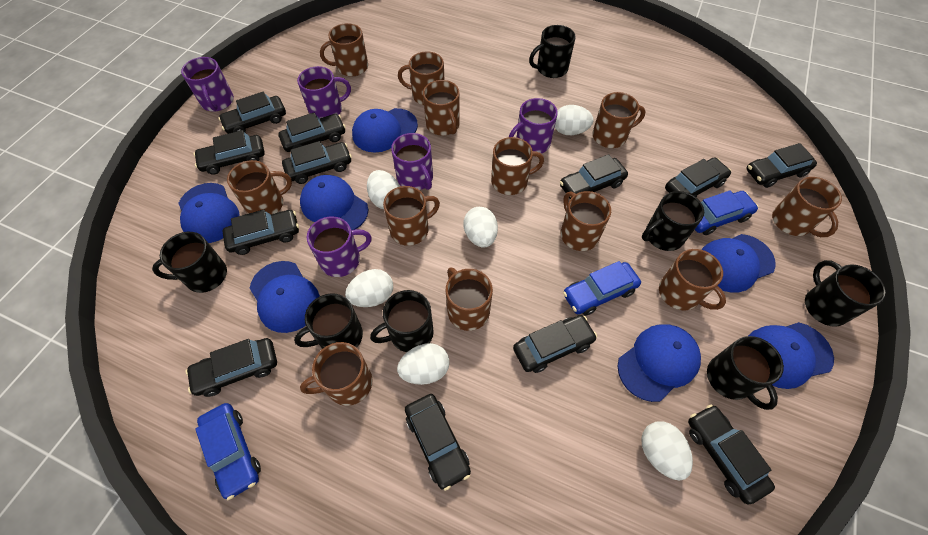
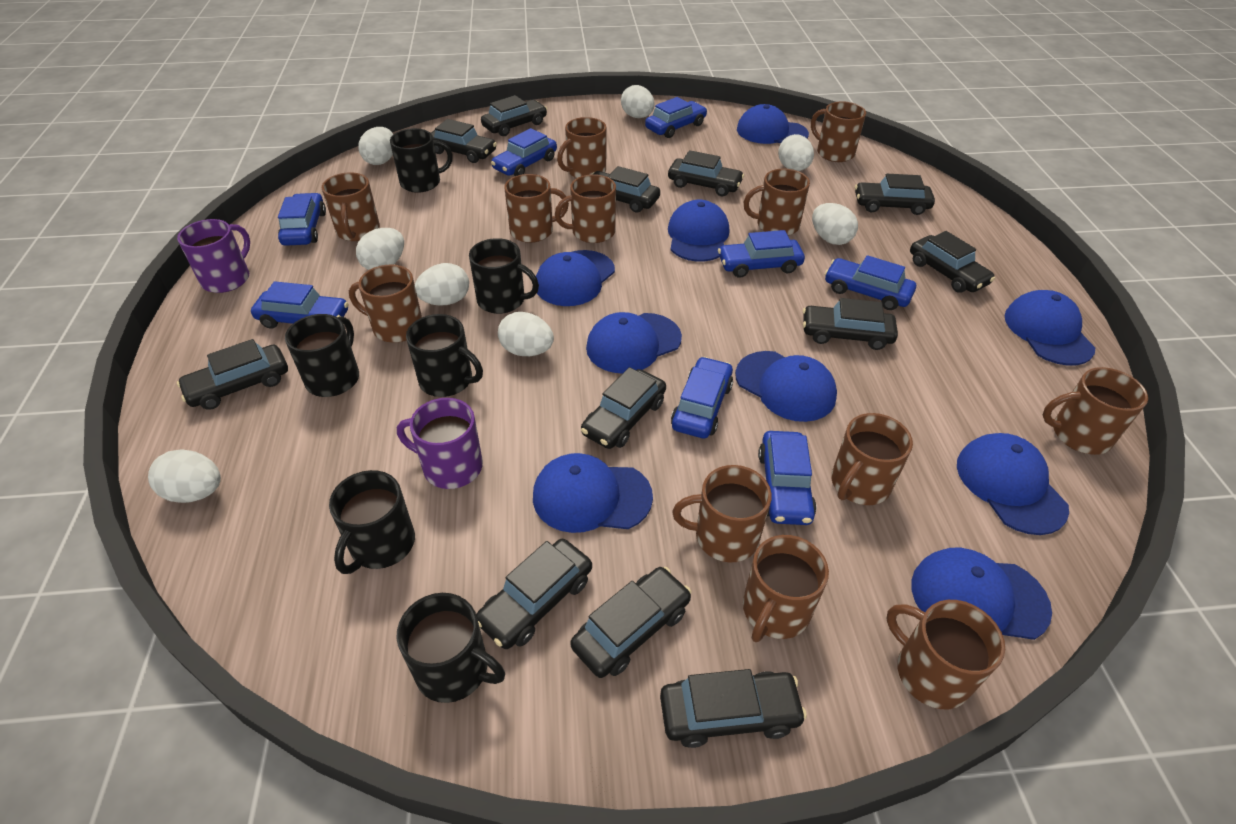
black mug: [152,232,227,293] [294,293,363,349] [370,290,434,352] [529,25,576,78] [642,191,704,251] [707,336,784,410] [805,260,886,327] = 7 -> [285,314,359,397] [329,470,415,574] [390,128,453,193] [396,593,505,703] [406,314,483,397] [469,238,539,314] = 6
blue cap: [178,183,240,243] [249,261,320,333] [300,175,368,230] [352,108,418,153] [618,324,701,402] [701,234,776,293] [748,322,834,389] = 7 -> [533,453,653,533] [536,250,615,306] [586,312,682,374] [668,200,729,262] [735,351,837,422] [737,104,809,144] [911,548,1052,640] [957,433,1069,535] [1004,290,1095,366] = 9
blue car: [195,403,261,500] [563,261,641,316] [695,190,759,235] = 3 -> [251,281,349,329] [278,193,326,246] [491,128,557,176] [645,97,707,138] [671,357,733,438] [718,230,805,278] [758,431,817,525] [825,255,916,310] = 8
purple mug: [181,57,234,111] [297,66,351,118] [307,216,372,277] [391,133,433,190] [509,98,558,153] = 5 -> [177,219,250,293] [397,398,483,489] = 2
white egg: [345,269,393,307] [367,170,400,209] [397,343,450,385] [463,207,498,248] [555,105,594,135] [641,421,693,480] = 6 -> [148,449,221,503] [356,228,404,270] [358,127,393,165] [415,263,469,306] [498,312,554,356] [621,85,655,118] [778,134,814,171] [812,203,858,245] = 8

